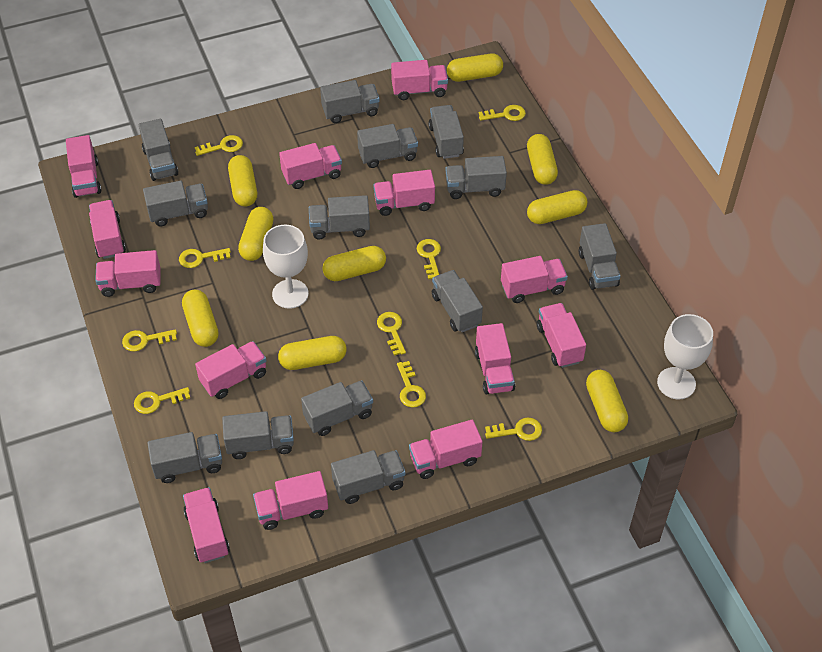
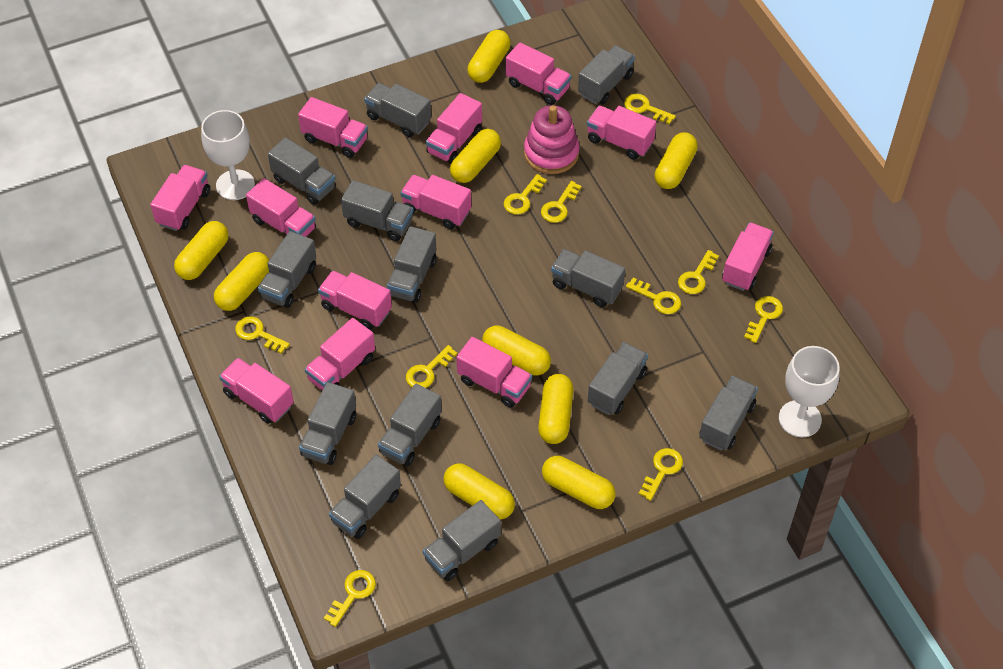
pink stacking toy: none = 0 -> [524,105,579,174] = 1
pink truck: [66,135,102,198] [89,200,126,259] [95,250,160,297] [183,487,230,563] [195,341,267,399] [253,471,328,530] [279,143,342,189] [373,170,435,216] [391,60,448,100] [409,420,483,479] [475,323,515,394] [501,256,568,303] [537,303,586,368] = 13 -> [150,165,210,231] [219,358,294,424] [246,178,316,237] [298,97,368,158] [305,318,375,390] [318,271,392,330] [401,175,471,229] [426,93,482,164] [456,337,532,408] [506,42,571,105] [587,106,656,160] [722,222,774,291] = 12
yellow key: [122,329,177,352] [134,387,190,414] [179,248,231,268] [195,135,243,156] [377,312,406,356] [397,361,426,408] [417,239,441,280] [479,105,526,121] [485,418,542,441] = 9 -> [235,316,290,354] [324,570,376,627] [406,345,457,388] [503,174,547,215] [541,181,582,223] [624,94,676,124] [626,277,681,314] [639,448,683,501] [678,250,719,294] [744,296,783,343] = 10

